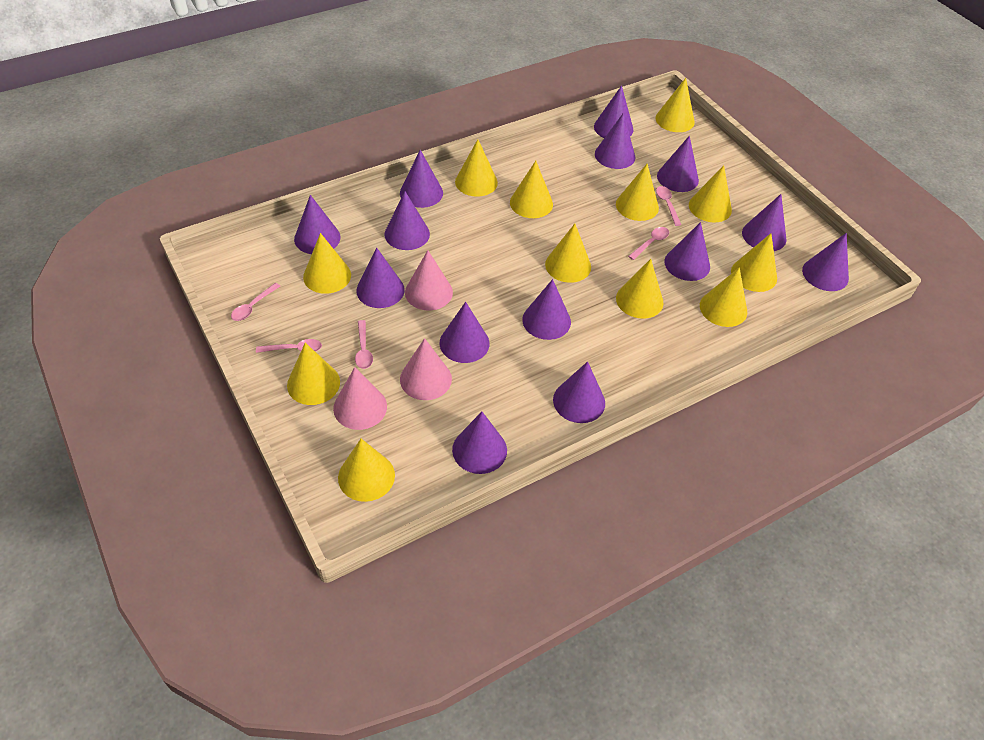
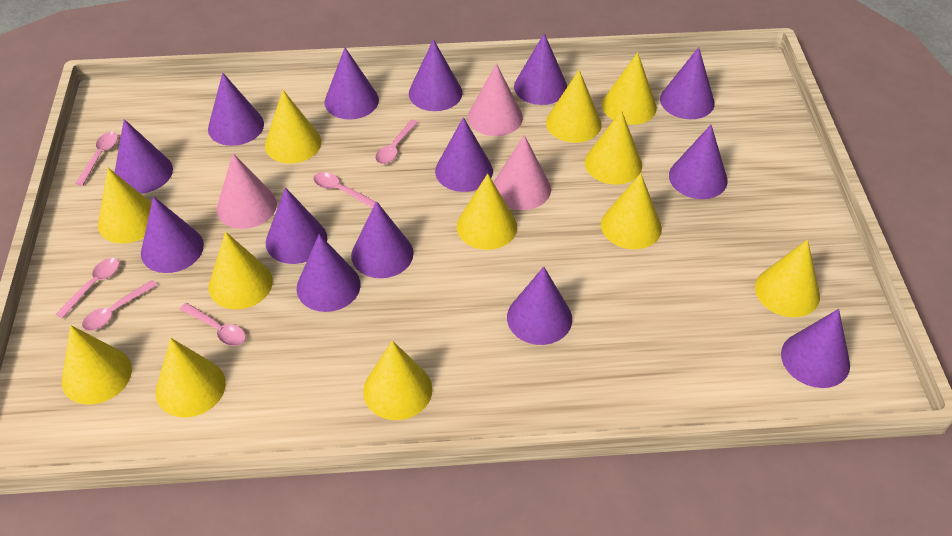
pink spoon: [231,283,280,321] [256,339,322,353] [355,320,373,369] [628,227,669,260] [656,186,681,226] = 5 -> [56,258,120,319] [75,132,118,186] [82,280,157,331] [180,303,246,346] [313,172,376,209] [375,119,418,164] = 6

